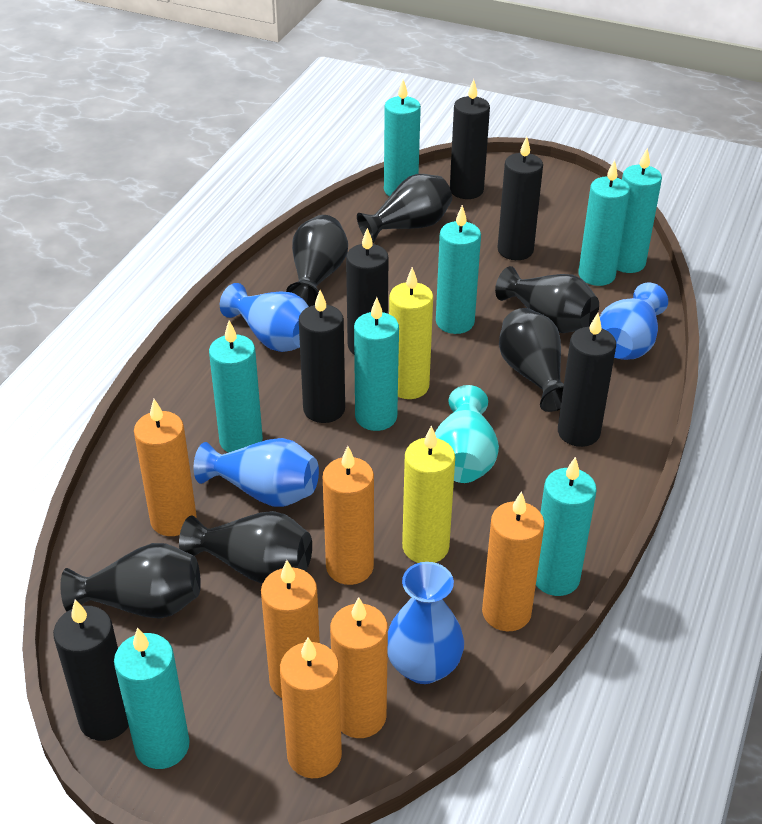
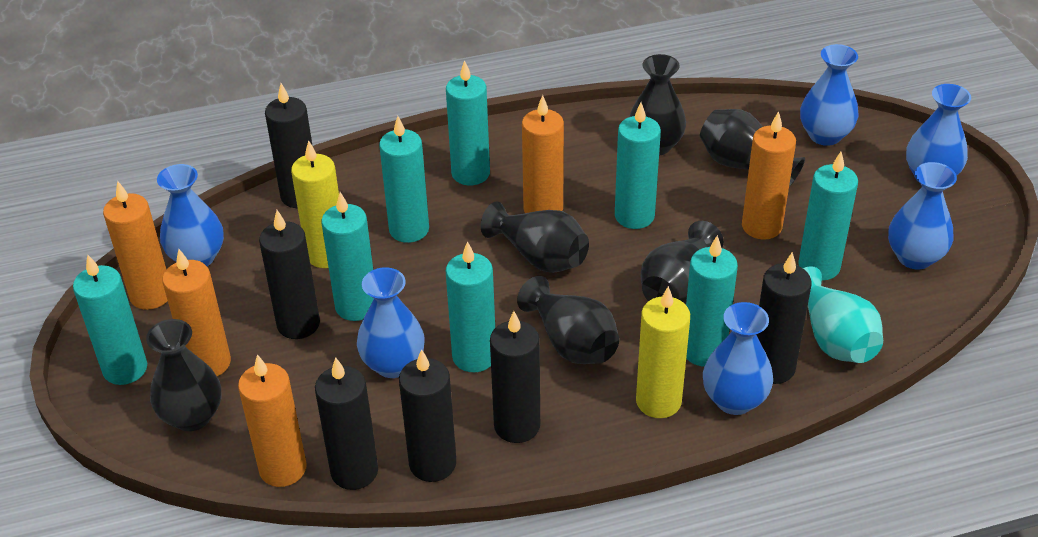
blue vase: [194,438,319,507] [220,283,309,352] [388,562,464,684] [600,282,668,360] = 4 -> [157,164,224,266] [357,267,425,378] [703,302,773,415] [800,44,858,146] [888,162,957,270] [906,84,971,182] = 6
orange candle: [134,399,197,536] [261,560,320,698] [280,637,342,778] [323,446,374,585] [330,597,388,738] [482,491,544,631] = 6 -> [103,181,168,310] [162,249,231,376] [238,354,307,487] [522,95,564,213] [742,111,796,240] = 5

